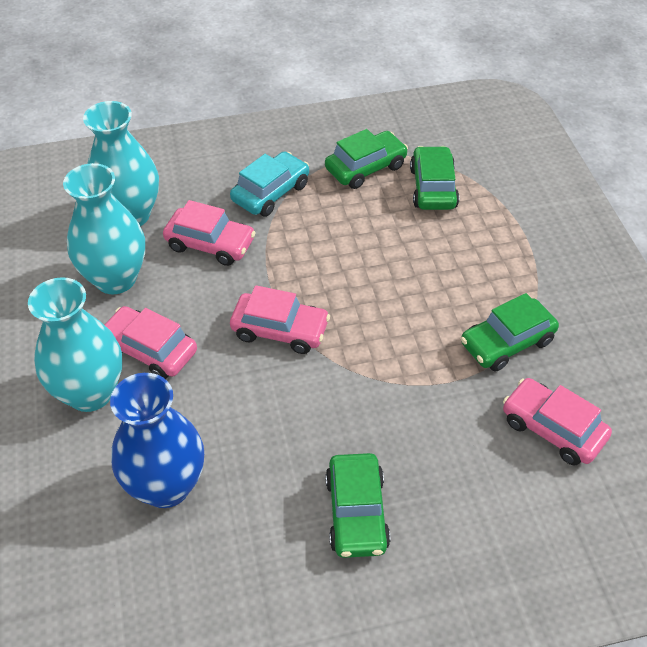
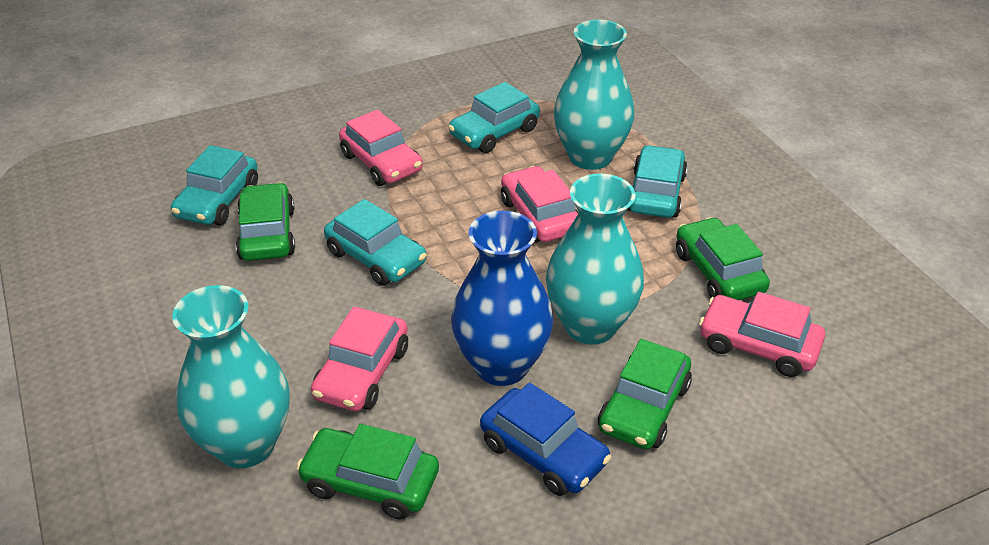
blue car: none = 0 -> [480,383,611,496] = 1
turquoise car: [230,152,309,217] = 1 -> [171,145,258,225] [324,199,427,286] [448,82,540,153] [628,145,688,218] = 4

